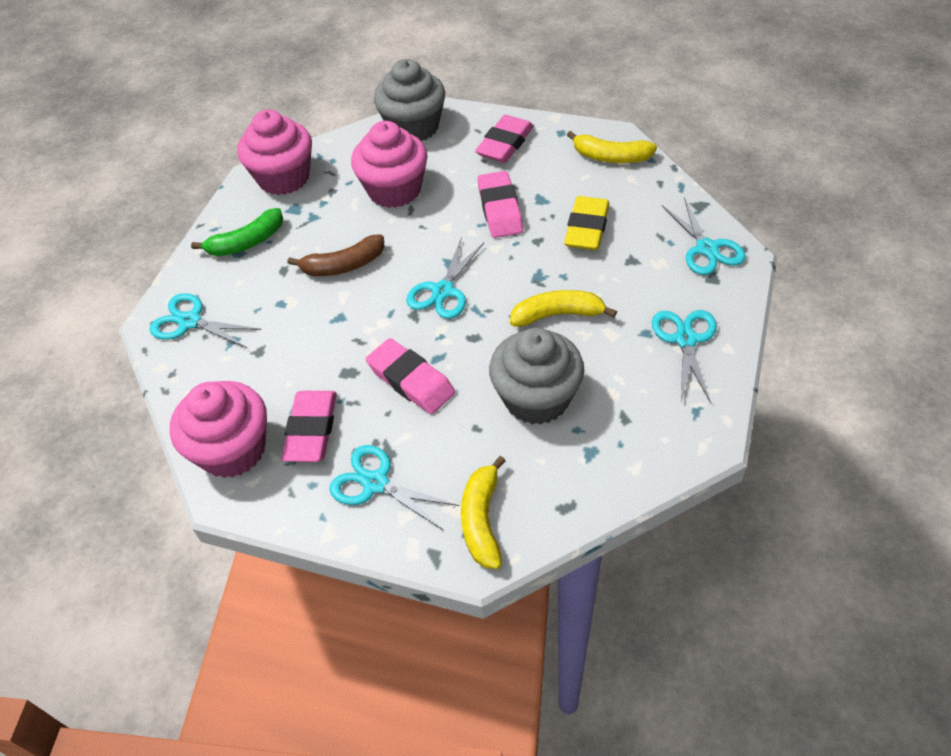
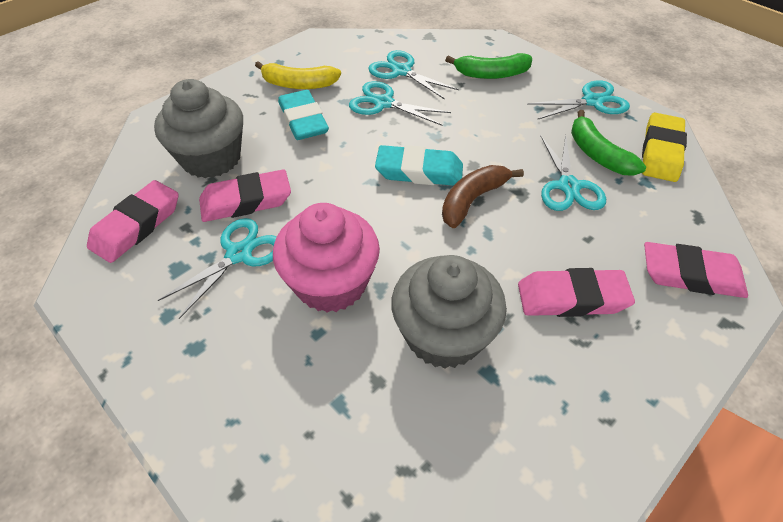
green banana: [191,208,283,256] = 1 -> [445,53,532,79] [571,110,646,176] = 2
pink cupcake: [170,381,267,478] [237,109,312,195] [351,121,428,208] = 3 -> [273,203,380,312] = 1
turquoise eraser: none = 0 -> [278,90,329,140] [375,145,463,186] = 2
yellow banana: [461,456,506,569] [510,290,617,327] [567,131,657,163] = 3 -> [255,61,341,89] = 1

